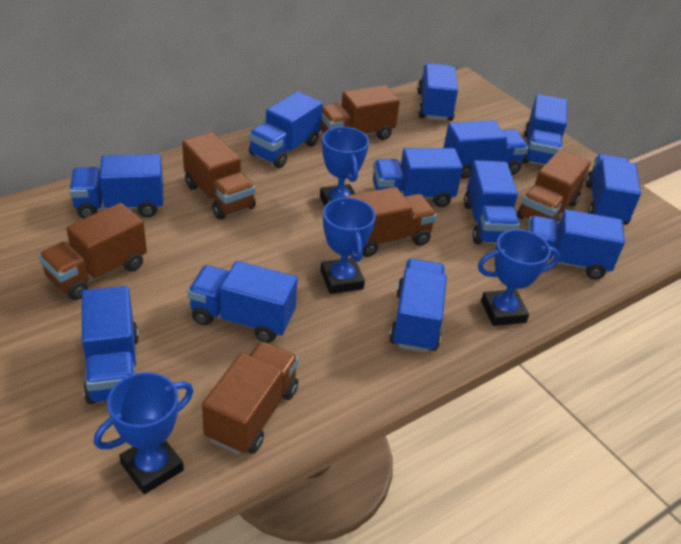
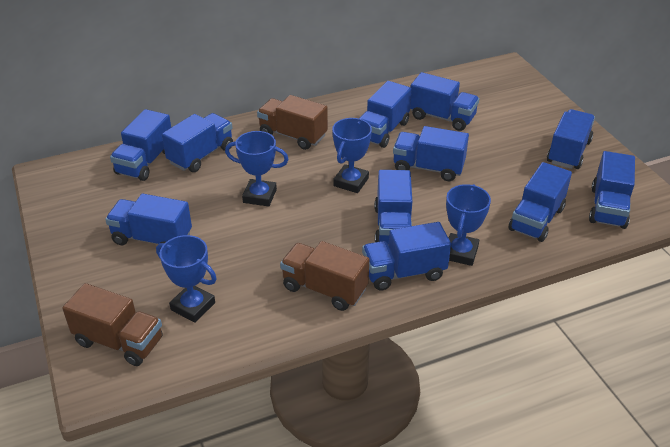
blue truck: [69,154,163,219] [82,286,139,404] [188,261,298,343] [248,91,323,168] [373,148,463,207] [389,259,447,353] [417,63,458,121] [443,120,528,179] [464,160,520,244] [523,94,567,165] [527,209,625,280] [585,154,641,225] = 12 -> [105,194,192,245] [110,109,171,181] [162,113,233,172] [359,81,412,148] [362,222,451,290] [374,170,412,245] [393,126,469,181] [410,72,479,131] [509,162,572,242] [547,109,595,169] [589,151,635,229] = 11
brown truck: [39,203,147,300] [182,132,256,220] [202,341,299,455] [321,85,400,140] [344,187,437,257] [517,149,591,227] = 6 -> [62,283,163,366] [257,95,328,150] [280,241,369,311] = 3

